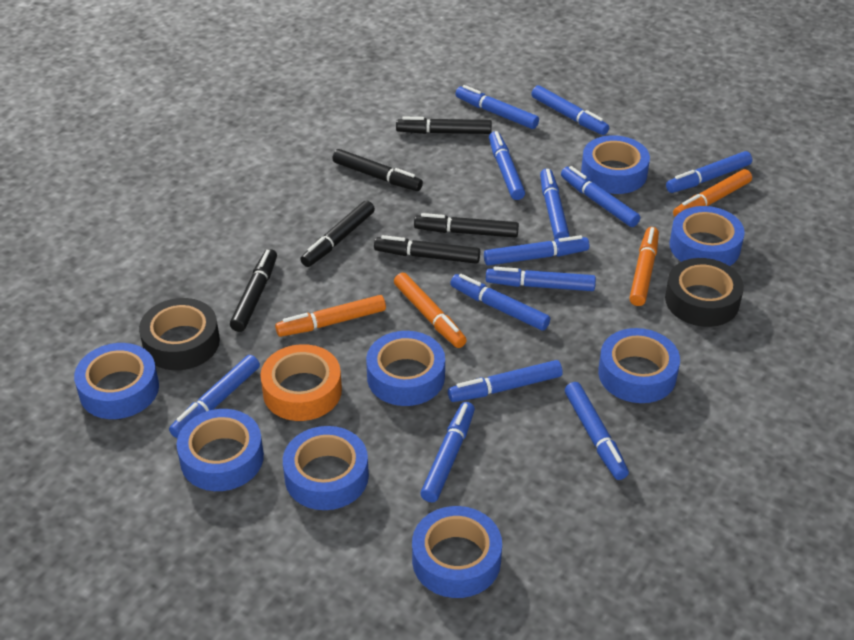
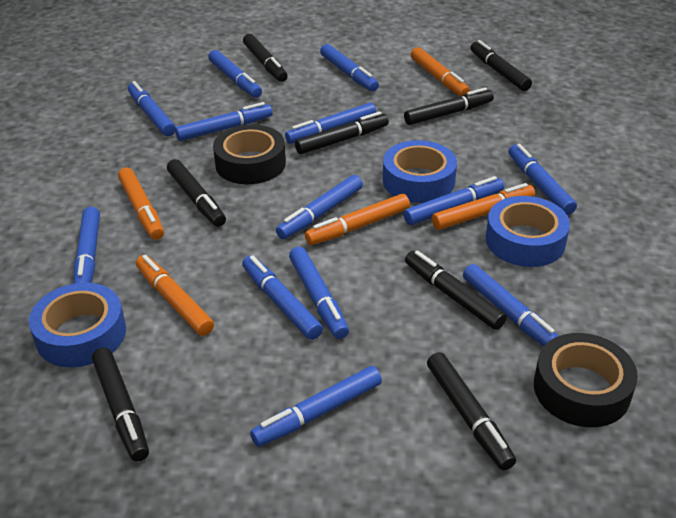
black marker: [230,249,277,332] [300,200,375,267] [333,149,423,191] [374,235,480,264] [396,117,492,134] [414,213,519,238] = 6 -> [92,348,149,461] [167,159,226,227] [243,34,288,82] [295,111,389,154] [404,87,494,125] [405,250,507,330] [427,352,516,470] [470,40,532,91] = 8
blue tape: [74,343,159,419] [177,409,264,491] [283,426,369,510] [366,331,445,406] [412,506,502,598] [581,135,650,194] [598,328,680,403] [669,206,745,266] = 8 -> [29,283,126,367] [383,140,457,203] [486,196,570,267] = 3
orange marker: [275,295,386,337] [394,273,467,348] [630,227,659,306] [673,169,752,217] = 4 -> [118,168,164,240] [136,255,214,336] [305,194,410,245] [411,47,470,97] [432,183,535,230] = 5
orange tape: [260,344,342,421] = 1 -> none = 0

